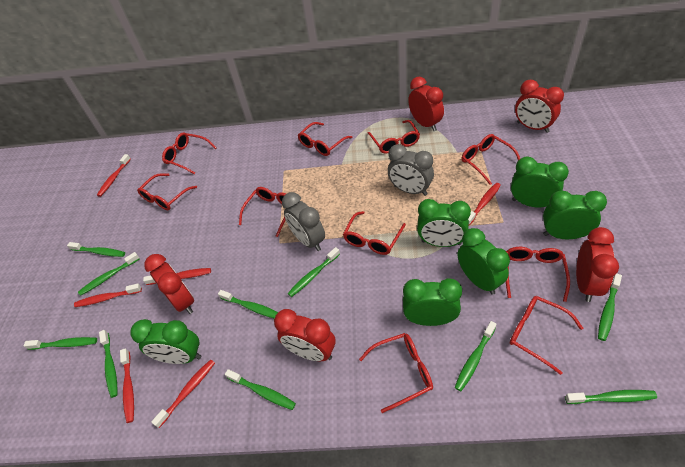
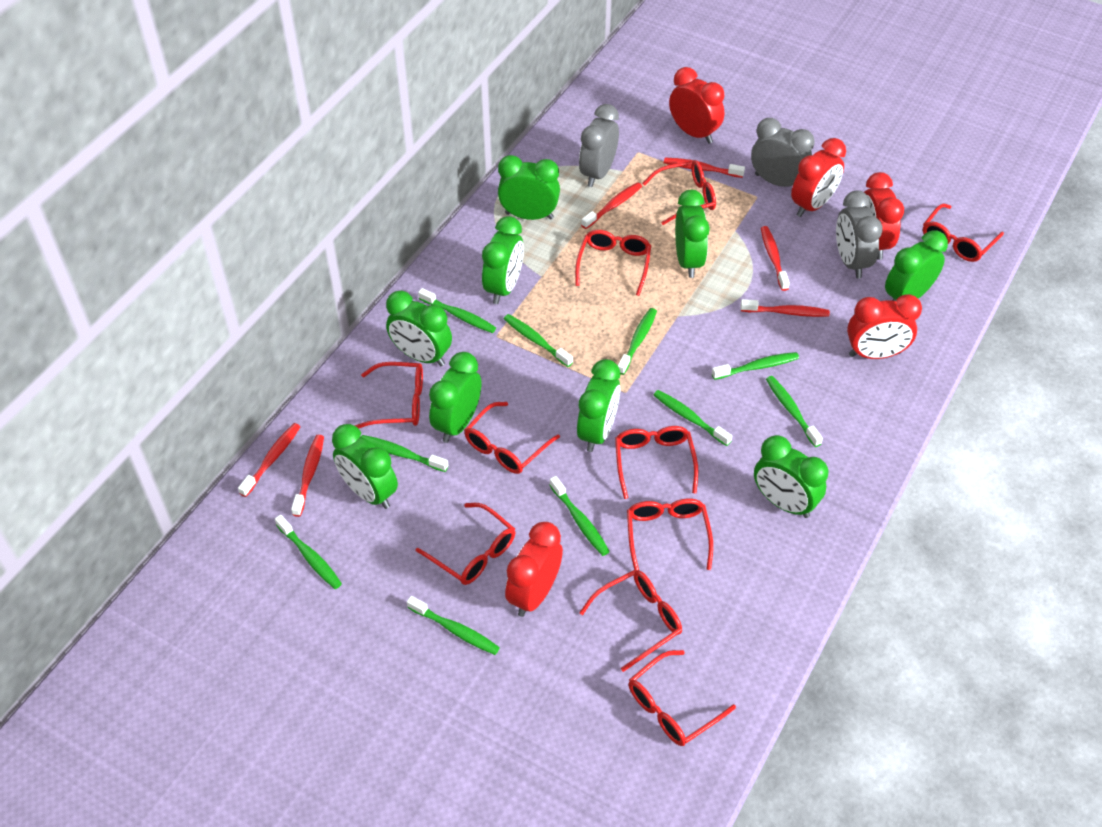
green clock: [130,319,201,364] [403,278,462,326] [417,199,471,247] [458,228,510,295] [511,156,569,207] [543,191,607,239] = 6 -> [332,424,398,509] [386,291,452,366] [429,352,482,443] [482,216,524,304] [498,155,560,220] [577,359,620,452] [675,190,710,278] [754,435,829,518] [885,230,948,301] = 9
grey clock: [282,192,325,251] [388,144,434,196] = 2 -> [579,104,619,187] [751,118,815,187] [836,191,883,278] = 3

